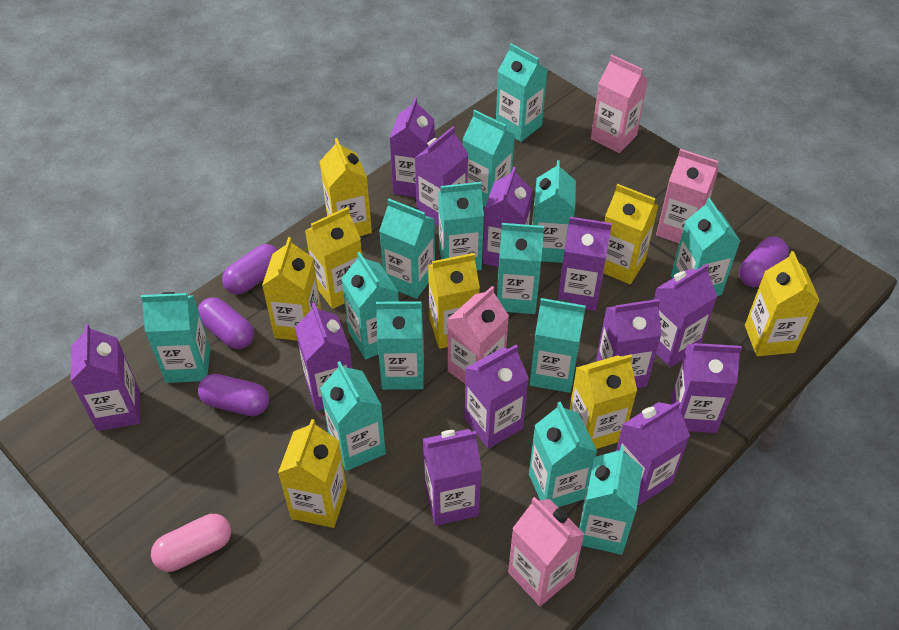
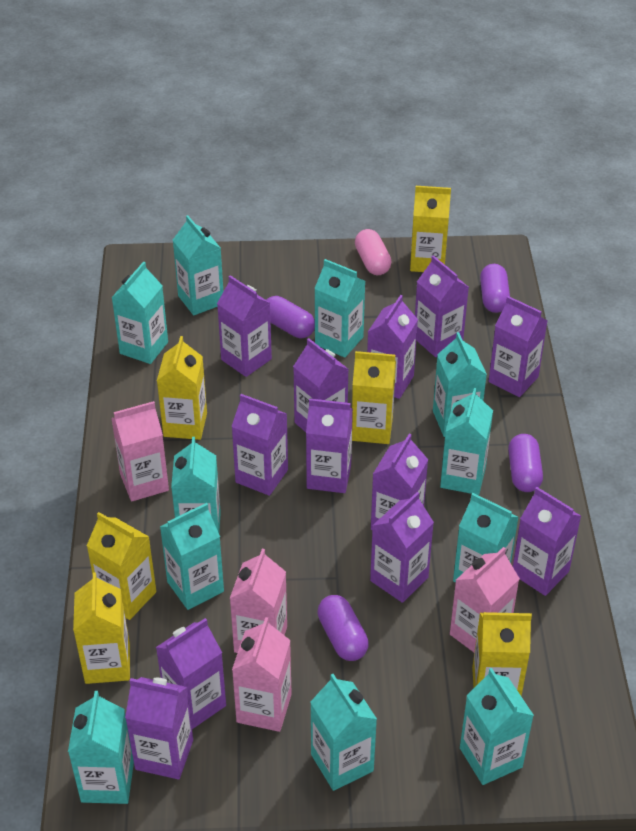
turquoise carton: [141,292,211,383] [320,361,386,471] [341,252,399,359] [376,301,424,390] [379,199,435,299] [438,182,484,270] [462,110,515,207] [496,43,548,142] [497,223,544,314] [529,402,597,507] [530,298,586,393] [532,160,576,263] [579,445,643,555] [671,198,740,296] = 14 -> [68,691,134,804] [112,261,168,364] [160,503,224,610] [171,437,221,533] [173,215,223,315] [310,674,377,791] [314,259,365,358] [433,332,487,437] [440,388,493,495] [453,493,519,583] [460,668,534,785] = 11
yellow carton: [262,237,321,341] [278,419,347,528] [305,207,362,309] [320,138,372,236] [428,253,480,349] [569,354,637,449] [603,184,658,284] [745,251,820,356] = 8 -> [73,572,130,684] [87,512,156,620] [157,336,207,440] [352,351,396,444] [410,186,451,272] [472,612,532,696] = 6

